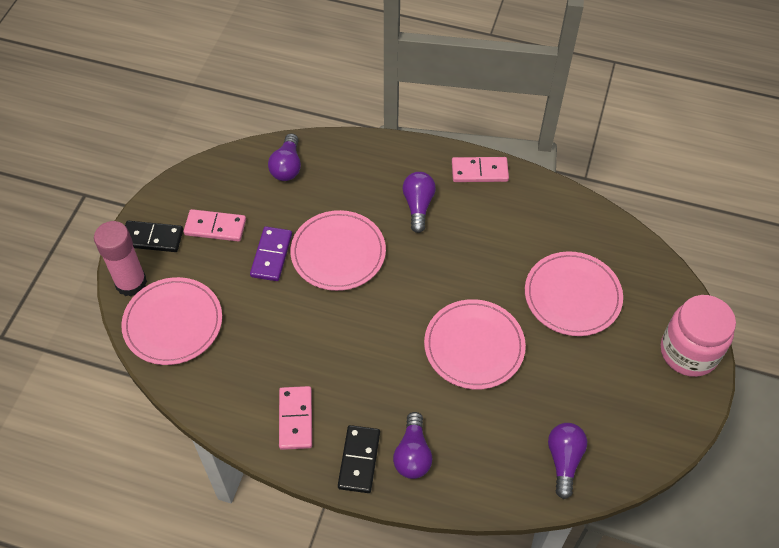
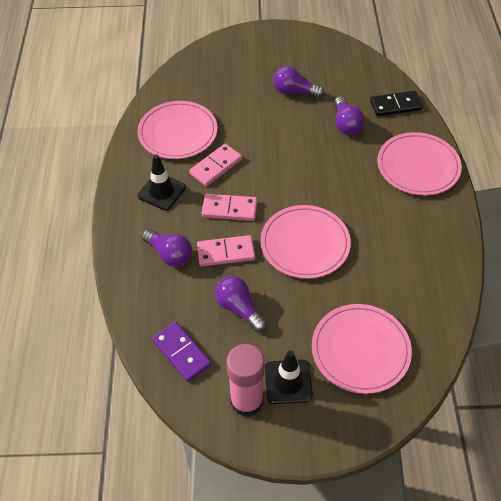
black domino: [125,220,183,252] [338,425,380,493] = 2 -> [370,91,423,116] = 1
black traffic cone: none = 0 -> [138,154,186,211] [265,350,313,404] = 2
pink jar: [661,295,736,377] = 1 -> none = 0

